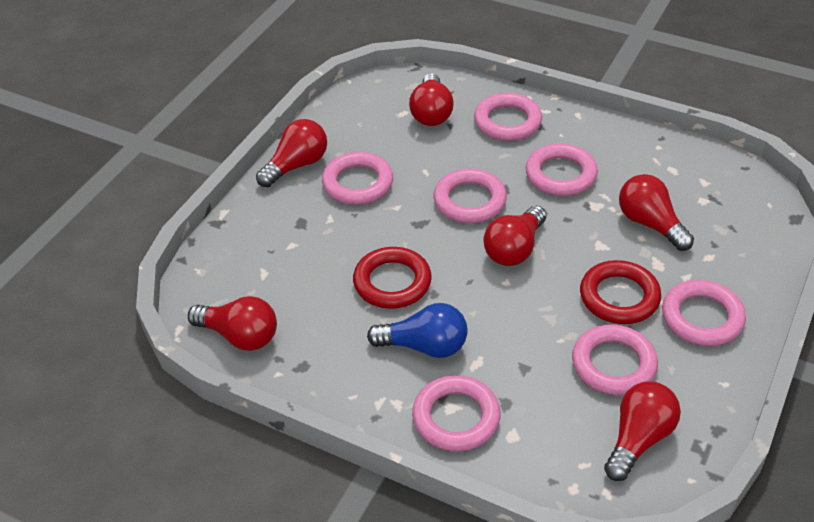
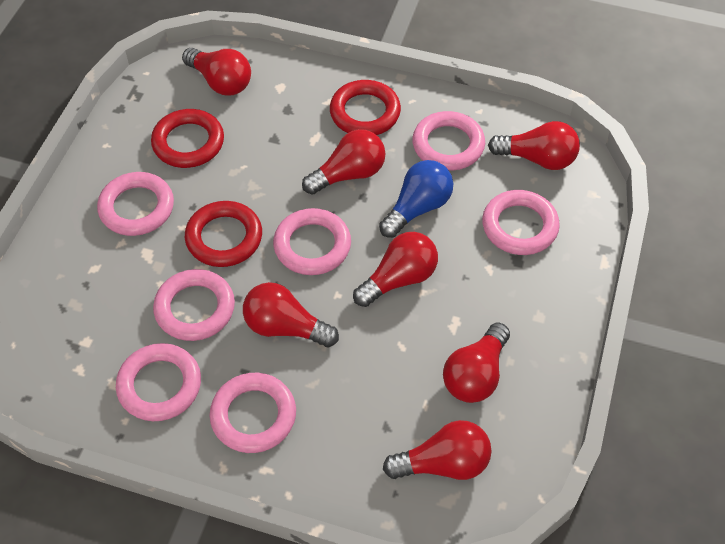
red light bulb: [188,296,277,351] [256,119,327,187] [409,73,454,126] [483,206,546,266] [604,381,681,481] [619,174,694,251] = 6 -> [182,48,251,96] [243,282,339,347] [302,129,385,195] [353,232,438,307] [383,420,492,480] [443,323,510,403] [488,121,580,170] = 7
red ring: [353,247,432,309] [580,260,661,324] = 2 -> [151,109,224,168] [185,201,262,267] [330,80,401,135] = 3

